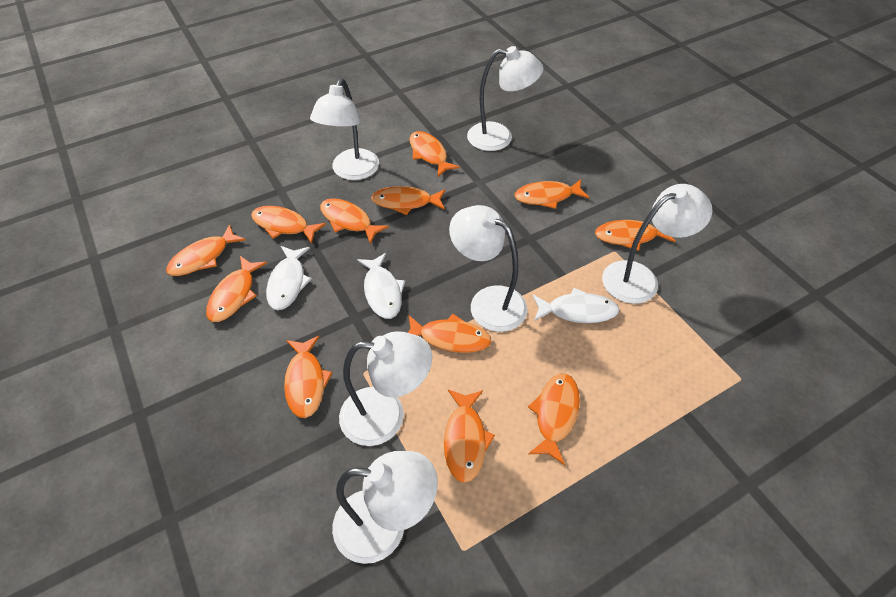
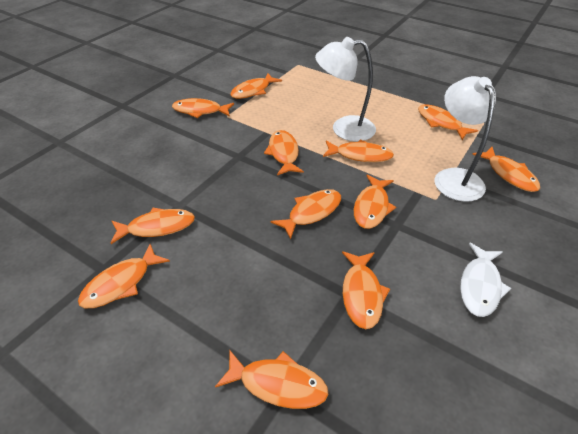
white fish: [266,246,312,310] [357,253,405,319] [532,288,619,323] = 3 -> [460,242,511,317] = 1
white lamp: [310,78,379,180] [332,451,438,564] [339,331,432,446] [449,205,527,332] [467,46,543,151] [602,184,712,304] = 6 -> [315,37,376,142] [434,76,496,202] = 2

